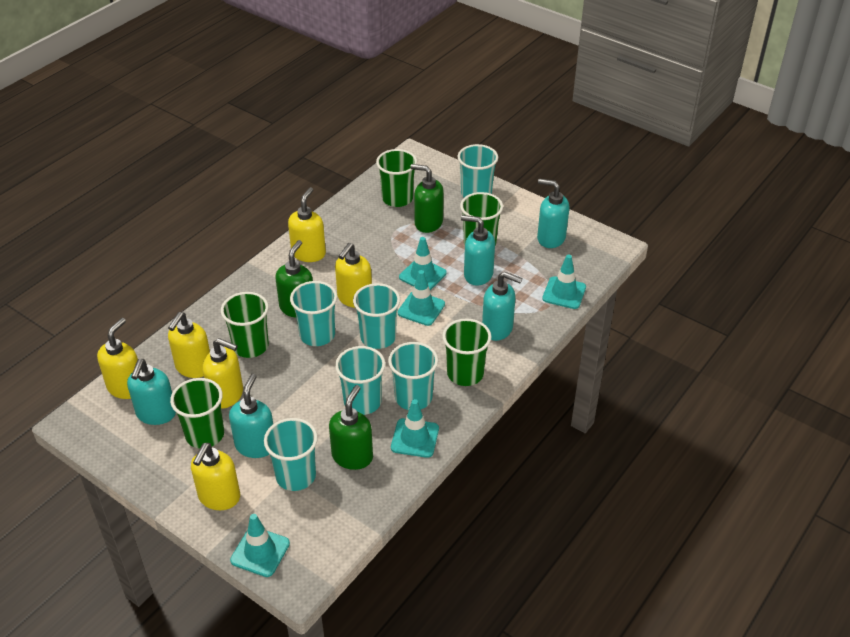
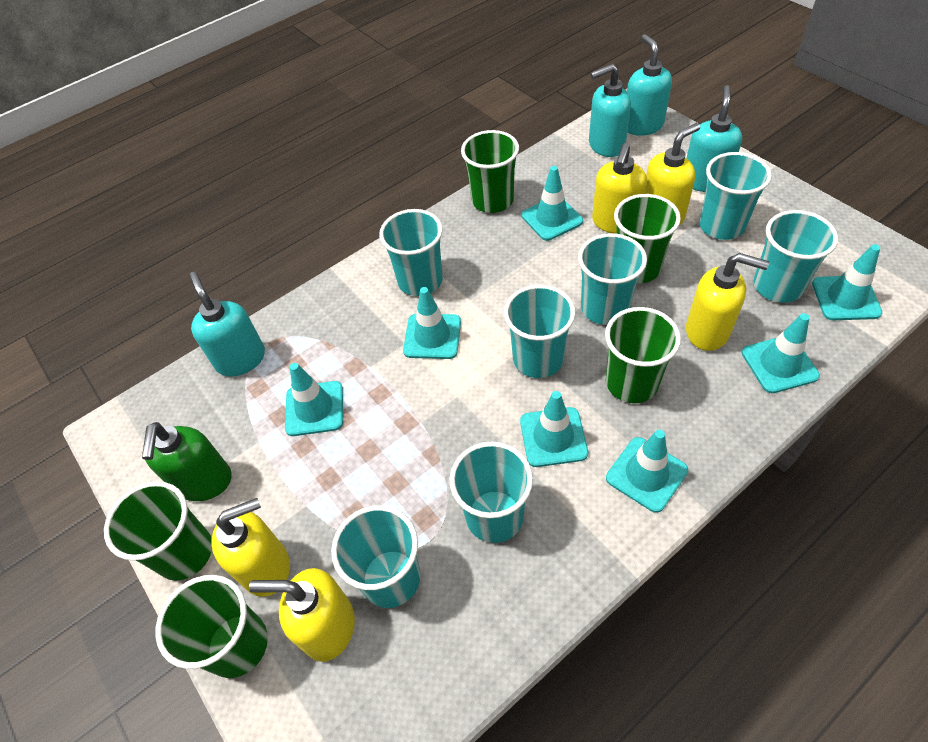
green soap dispenser: [276,240,313,318] [329,385,373,470] [410,164,444,233] = 3 -> [142,422,231,501] = 1
turquoise cup: [264,418,318,491] [290,281,337,346] [335,346,386,415] [353,283,400,349] [388,342,438,410] [458,144,498,197] = 6 -> [331,505,421,608] [379,209,443,296] [449,442,533,543] [504,285,575,378] [578,233,647,325] [699,152,772,240] [754,210,838,303] = 7
turquoise soap dispenser: [127,359,176,425] [229,374,273,458] [461,215,495,286] [482,272,523,341] [537,179,570,248] = 5 -> [189,272,265,377] [589,64,631,157] [627,34,672,136] [687,85,742,192] = 4
turquoise traffic cone: [230,514,290,577] [391,399,439,458] [397,270,445,326] [399,237,447,290] [542,255,586,309] = 5 -> [285,363,343,436] [403,287,461,359] [520,391,588,467] [521,166,583,241] [606,430,688,513] [742,313,820,393] [812,244,882,320] = 7
yellow soap dispenser: [97,318,138,399] [168,312,210,378] [191,443,240,510] [203,338,243,409] [288,187,326,262] [335,243,372,308] = 6 -> [212,498,290,597] [249,568,355,662] [592,143,647,234] [645,123,700,225] [686,253,769,351] = 5

